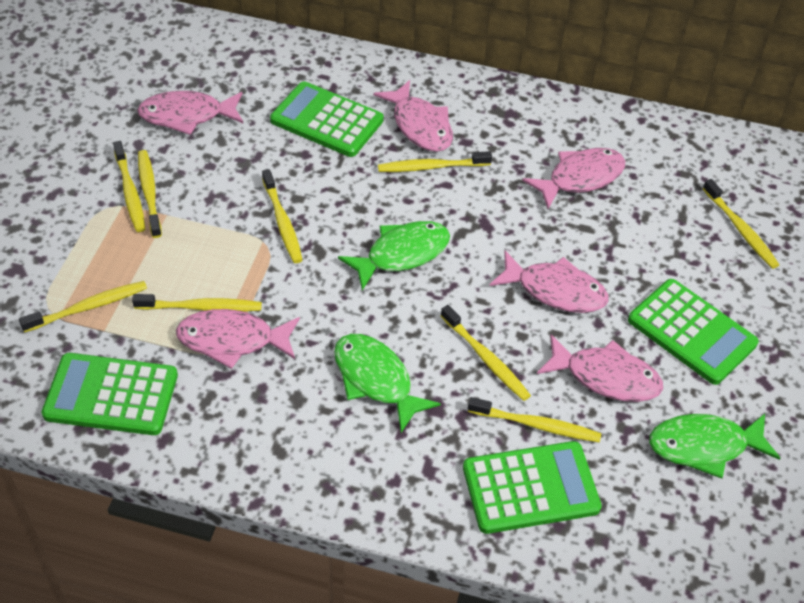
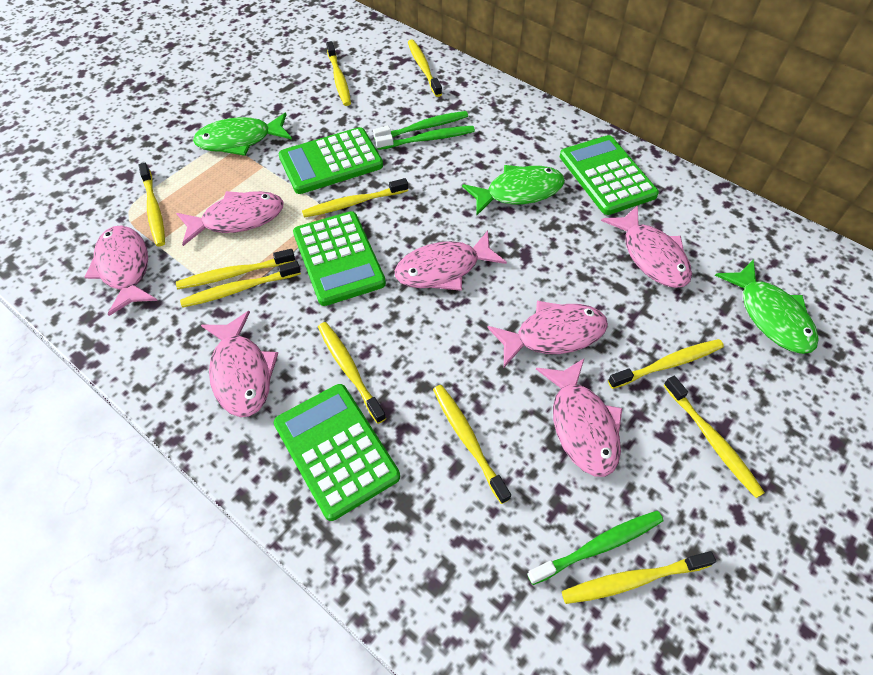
green toothbrush: none = 0 -> [373,111,468,139] [375,126,475,150] [527,511,663,585] = 3
pink fish: [137,91,243,135] [176,309,300,369] [373,80,453,152] [489,251,608,313] [522,148,625,209] [537,334,663,402] = 6 -> [84,225,158,316] [176,191,284,246] [201,311,278,417] [395,231,507,291] [487,301,608,367] [536,358,623,477] [601,205,692,288] = 7
yellow toothbrush: [19,281,147,333] [113,141,145,232] [132,294,262,312] [138,150,162,238] [262,169,302,263] [378,151,492,172] [441,305,531,401] [468,397,601,442] [703,179,779,269] = 9 -> [139,163,165,246] [176,249,295,289] [180,261,301,308] [302,178,408,218] [318,322,386,424] [326,41,351,106] [408,39,442,97] [433,385,511,504] [562,551,716,604] [608,339,724,389] [663,376,765,498] = 11

